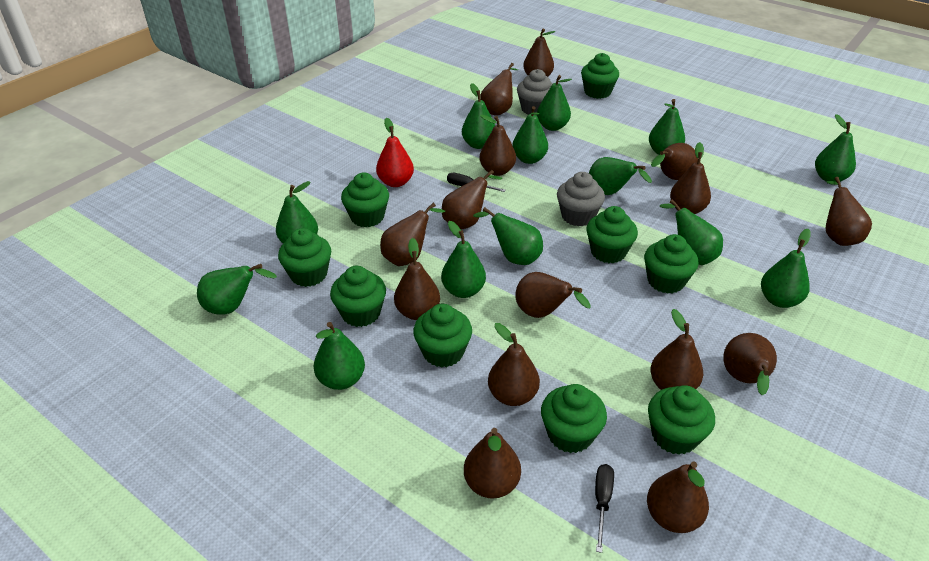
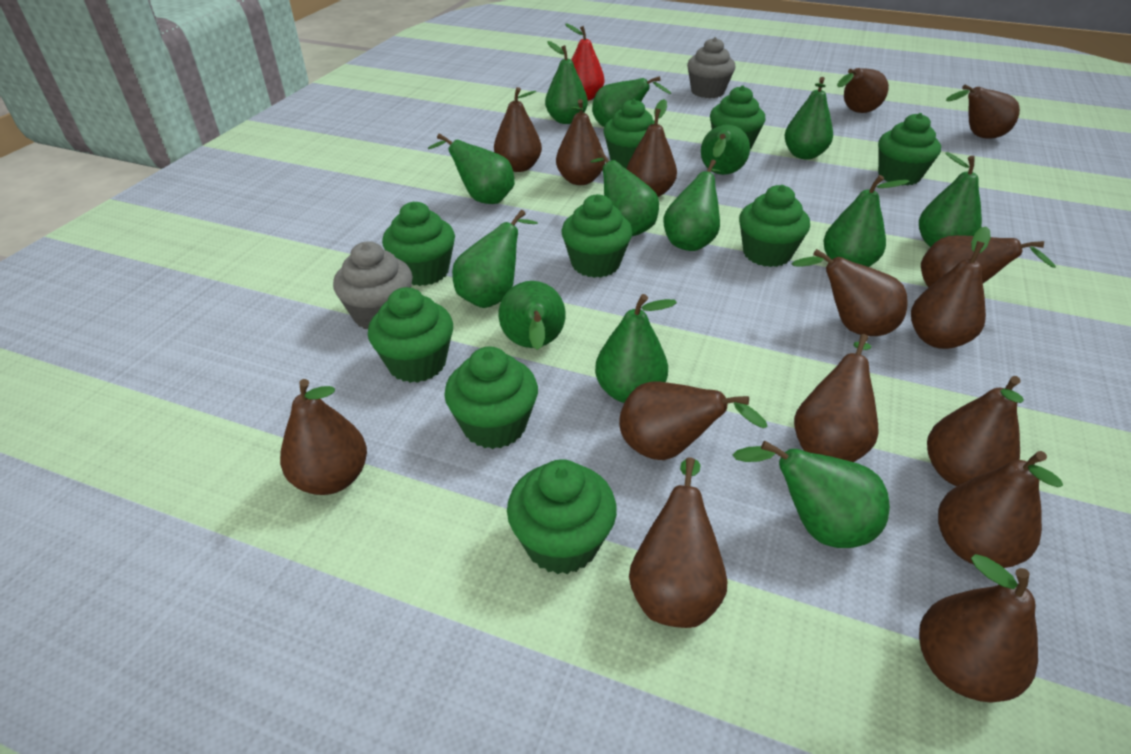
black screwdriver: [447,173,506,192] [595,464,614,553] = 2 -> none = 0

